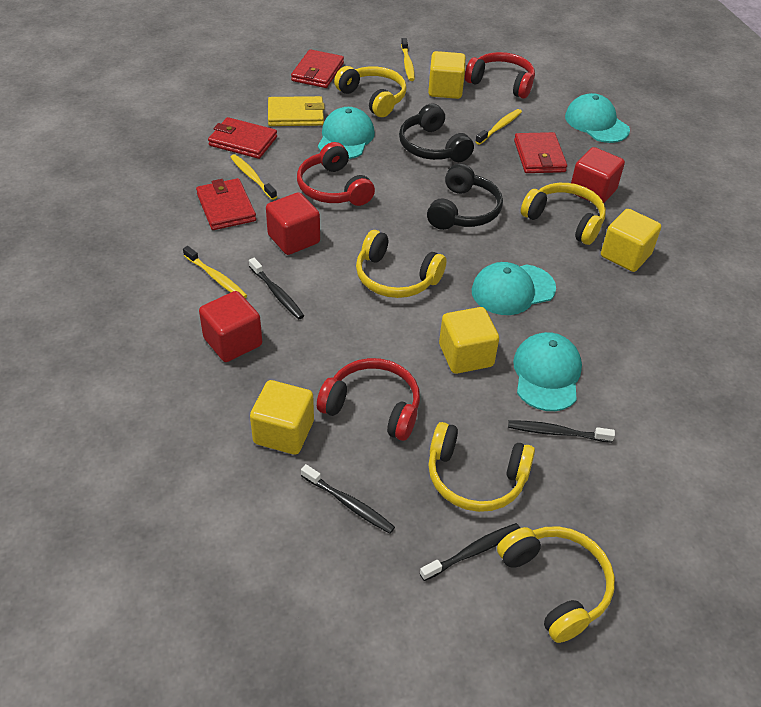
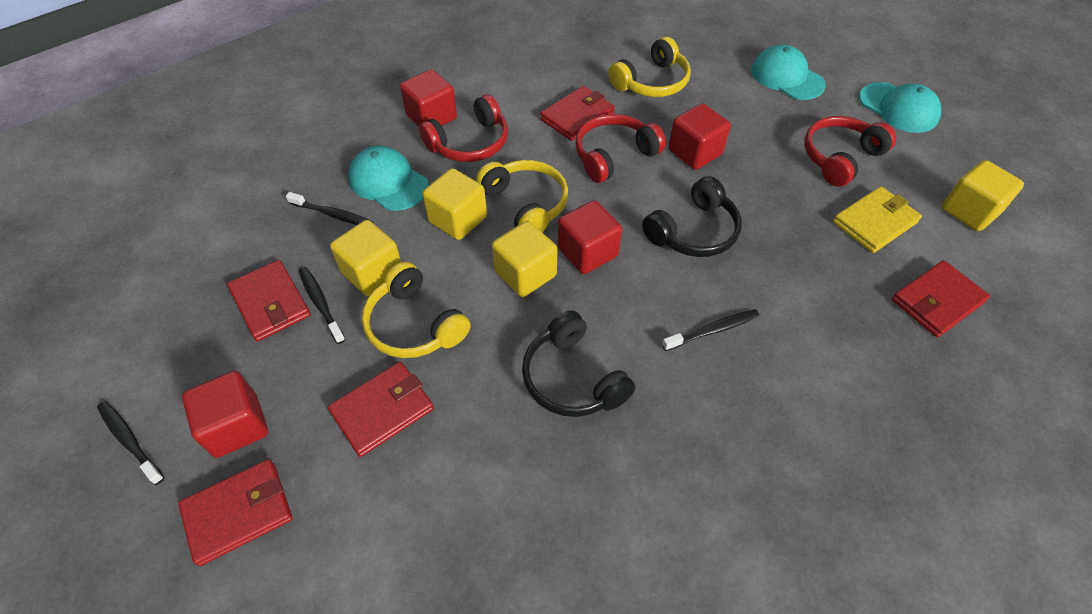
red cube: [199,291,262,362] [266,192,320,255] [571,147,625,203] = 3 -> [182,371,268,458] [400,69,457,127] [558,200,622,274] [668,103,731,170] = 4
red wallet: [196,178,256,230] [208,117,277,159] [291,49,344,88] [514,132,567,173] = 4 -> [178,459,293,566] [227,260,311,342] [328,362,434,457] [540,86,615,141] [892,260,990,337] = 5
turquoise cap: [318,107,375,159] [472,262,556,315] [513,332,582,411] [565,93,630,143] = 4 -> [348,146,429,211] [751,45,826,100] [859,82,941,133] = 3
yellow headphones: [334,66,407,117] [356,230,446,298] [428,422,535,512] [497,526,615,643] [521,183,606,245] = 5 -> [362,262,470,358] [476,160,568,232] [608,37,691,97] = 3
yellow toothbrush: [183,246,247,298] [230,154,277,200] [401,38,415,81] [475,109,522,145] = 4 -> none = 0

